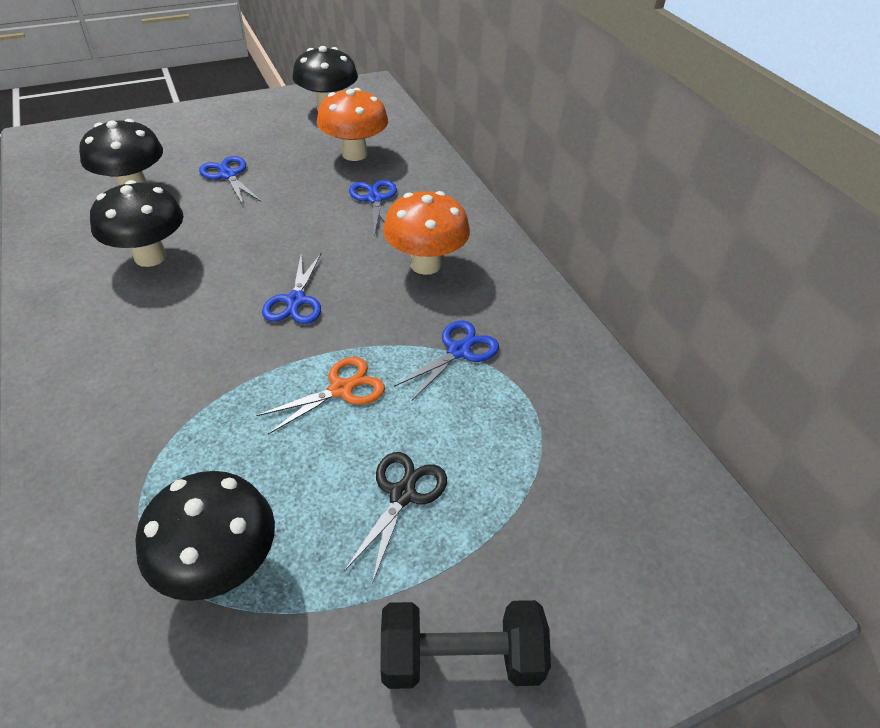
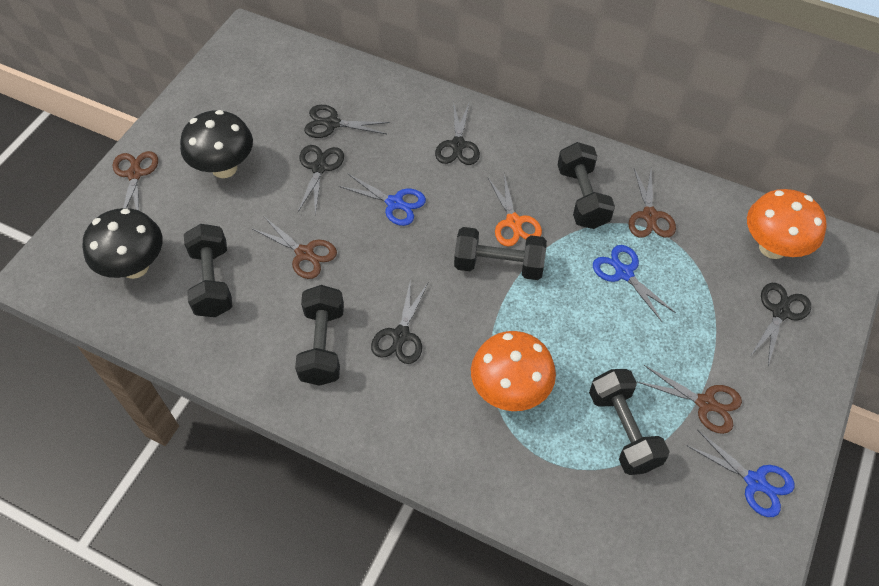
black dumbbell: [380,600,551,689] = 1 -> [184,224,233,317] [295,285,344,386] [454,227,547,280] [558,142,615,229] [589,369,670,475] = 5
black mushroom: [79,119,163,186] [90,180,184,267] [135,471,275,601] [292,46,358,111] = 4 -> [83,208,163,279] [180,110,253,178] = 2
black scissors: [344,452,447,583] = 1 -> [298,145,344,215] [304,105,390,138] [371,278,428,364] [435,101,480,165] [751,283,811,366] = 5
blue scissors: [199,156,261,205] [262,253,321,324] [349,180,397,235] [394,320,499,400] = 4 -> [338,173,426,226] [593,245,676,322] [686,430,795,517] = 3
brown scissors: none = 0 -> [113,151,158,211] [253,217,337,279] [628,168,676,238] [638,365,742,434] = 4

